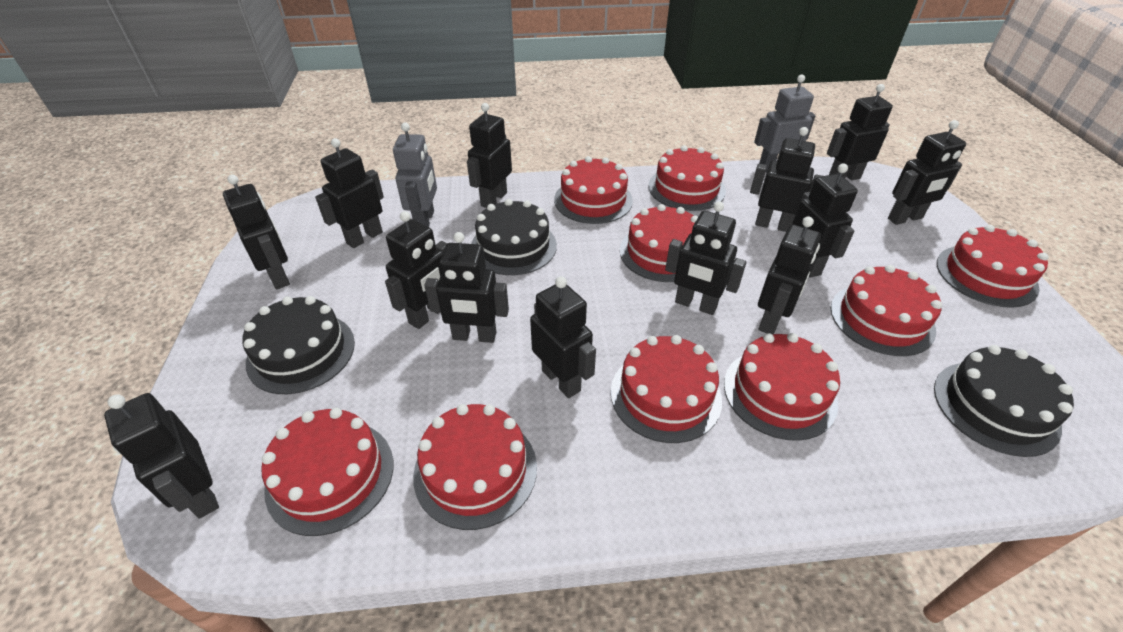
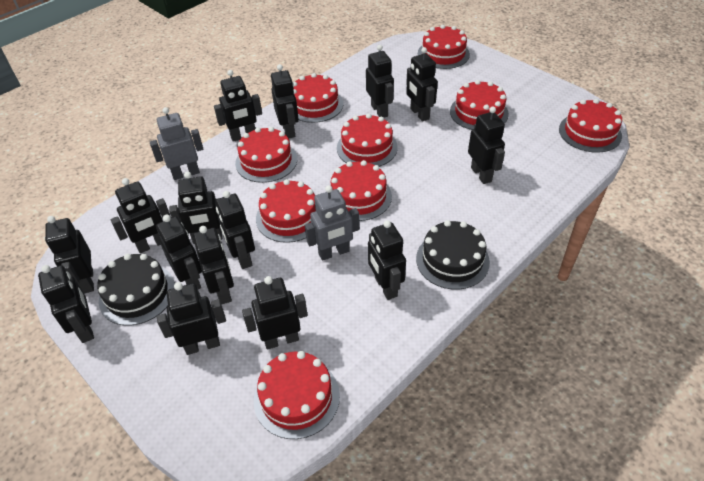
black cake: [242,296,355,394] [471,199,557,275] [934,345,1074,457] = 3 -> [97,254,175,326] [416,220,490,290] = 2
black robot: [104,393,219,518] [223,175,290,289] [315,138,384,248] [385,211,447,329] [424,232,509,343] [467,103,512,208] [530,276,596,398] [665,201,746,315] [750,127,822,232] [758,216,821,334] [792,163,858,278] [827,84,893,180] [888,120,966,225] = 13 -> [38,265,94,343] [45,216,94,294] [110,178,171,253] [156,214,202,289] [157,282,226,355] [169,171,222,244] [193,226,234,305] [214,70,262,142] [215,191,255,269] [242,276,308,349] [271,64,299,139] [366,45,394,118] [368,220,406,300] [406,47,438,121] [468,106,505,184] = 15

